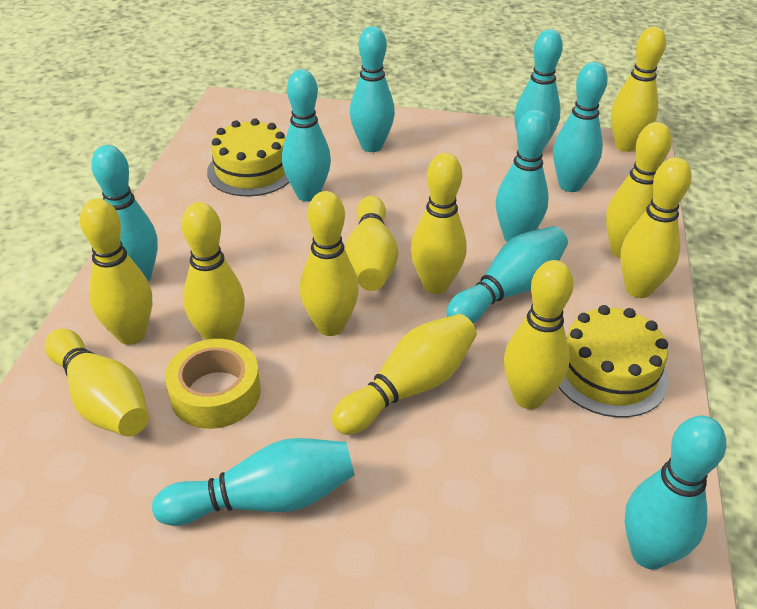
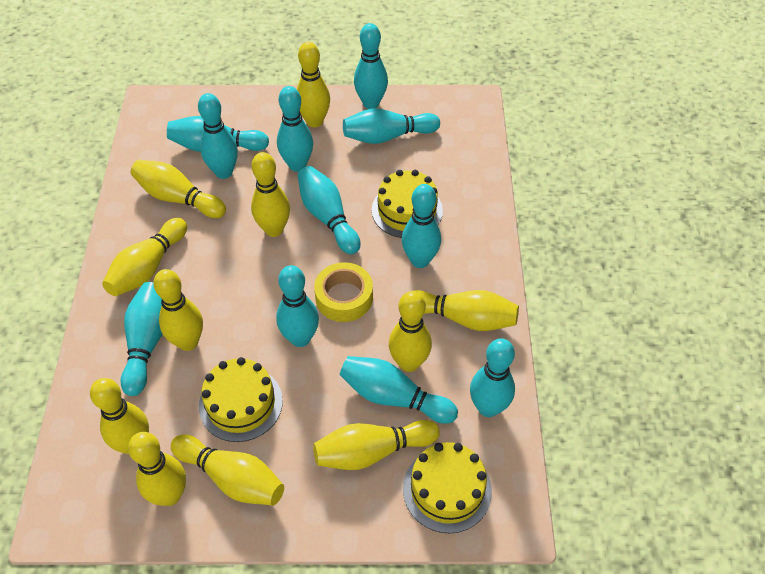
turquoise bowling pin: [91,145,158,282] [152,438,355,526] [282,69,331,202] [350,26,395,152] [446,226,568,323] [496,109,550,242] [514,29,563,148] [553,62,608,192] [625,416,726,570] = 9 -> [120,282,162,396] [167,116,269,152] [198,93,238,179] [276,265,319,347] [277,86,313,172] [298,166,361,254] [340,356,458,424] [343,108,440,144] [354,23,388,109] [402,184,441,268] [470,338,515,417] = 11
yellow cake: [207,119,289,197] [558,305,669,418] = 2 -> [199,357,283,442] [372,170,443,238] [403,442,492,533] = 3

